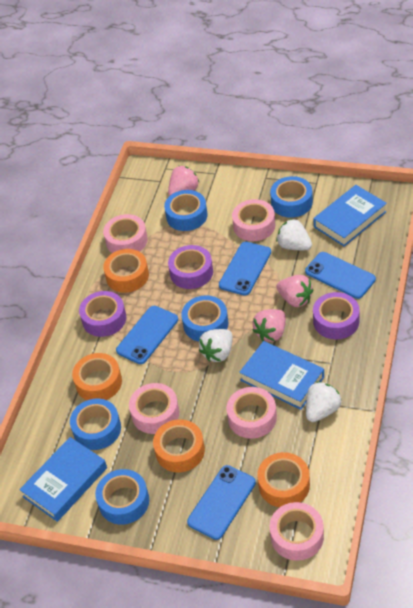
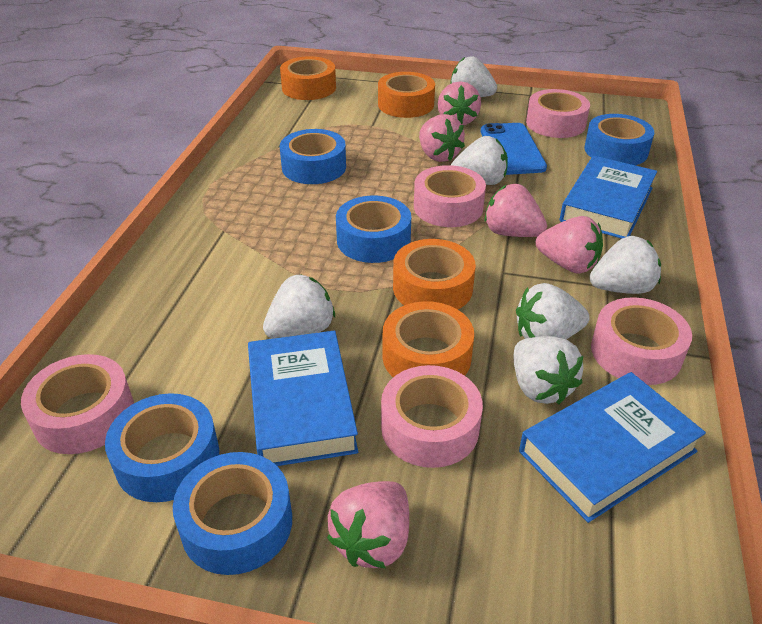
blue phone: [116,306,178,364] [187,465,256,540] [219,241,271,296] [305,252,376,299] = 4 -> [481,123,547,175] = 1
pink strawberry: [168,166,199,196] [253,309,286,342] [276,275,313,307] = 3 -> [327,481,409,568] [419,114,465,162] [438,81,481,125] [484,184,547,237] [536,216,603,274] = 5
purple tape: [79,291,126,337] [168,245,213,289] [313,292,360,340] = 3 -> none = 0
white strawberry: [199,329,233,362] [276,218,312,250] [306,381,341,422] = 3 -> [263,274,335,339] [450,56,497,97] [451,136,508,185] [514,336,583,404] [516,283,590,339] [590,236,661,294] = 6

